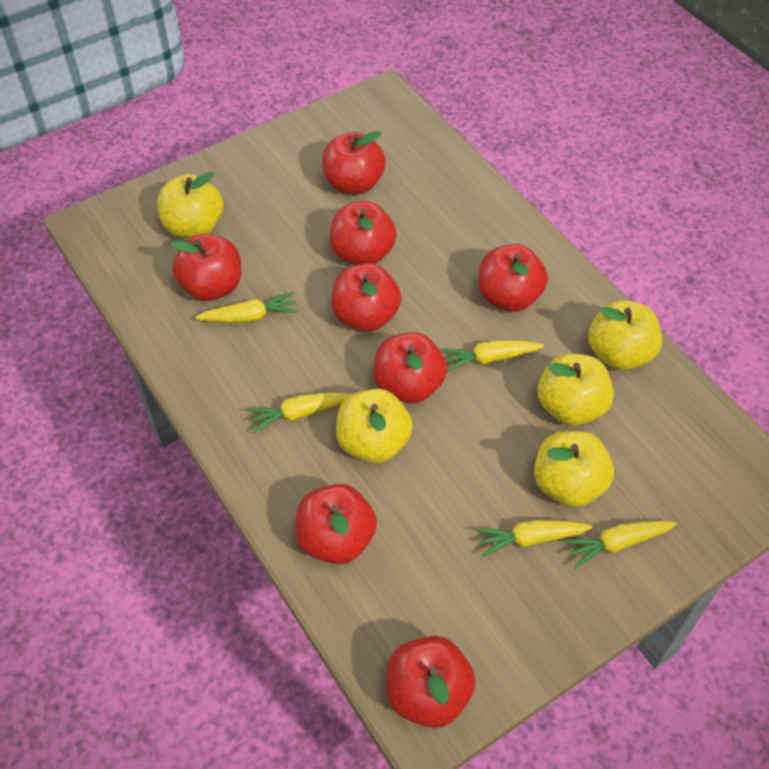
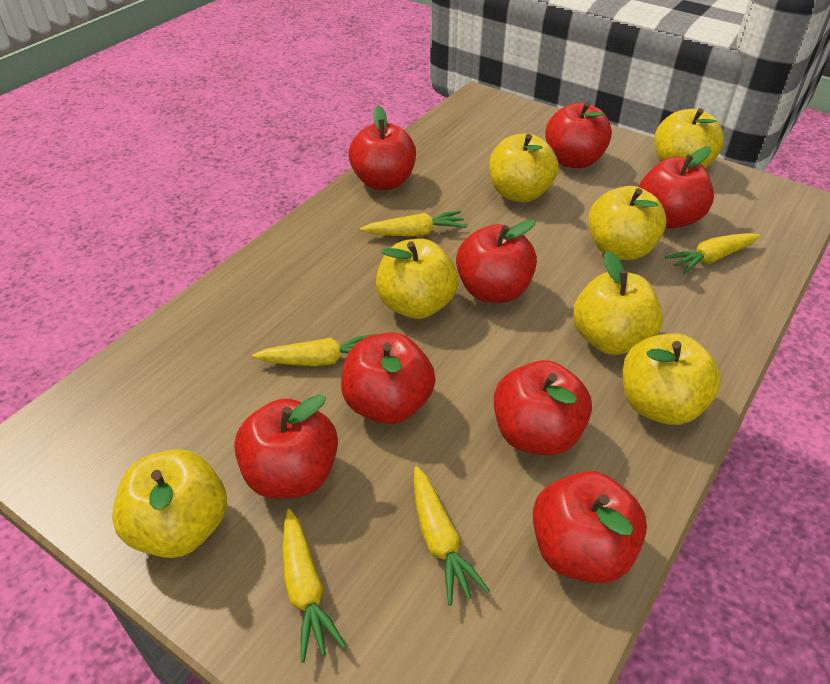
yellow apple: [157,172,223,238] [336,389,413,463] [534,431,614,508] [538,353,614,426] [588,300,662,370] = 5 -> [112,449,227,558] [376,239,459,319] [489,133,558,202] [573,251,663,355] [588,186,667,260] [623,334,721,425] [654,108,724,168] = 7

